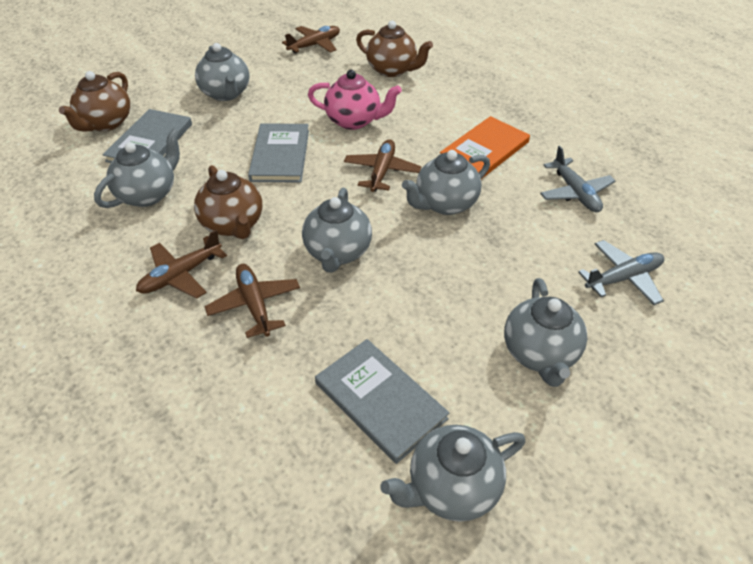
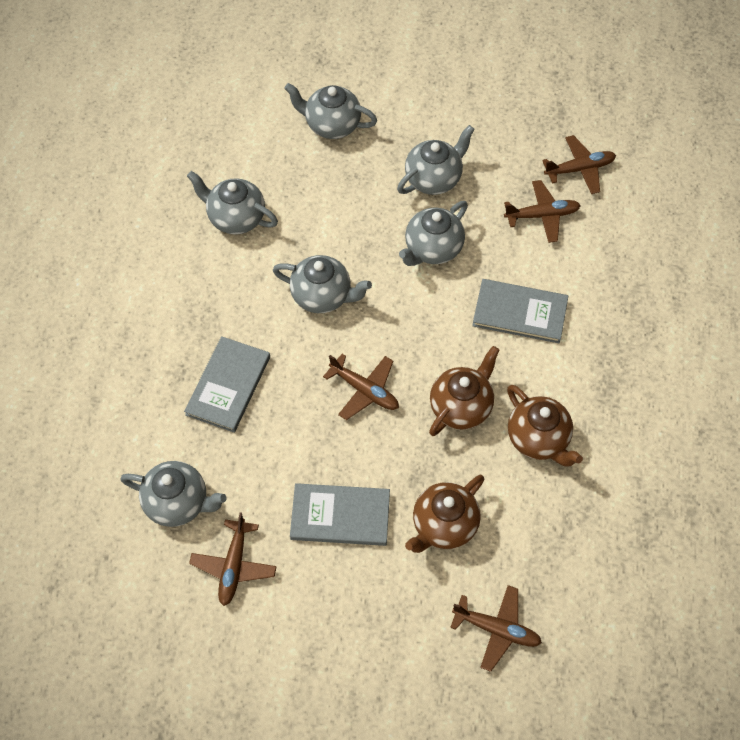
brown plane: [136,230,227,299] [205,264,300,338] [282,26,340,54] [344,139,421,192] = 4 -> [189,512,277,606] [323,354,399,420] [450,585,542,672] [504,180,581,243] [542,135,616,194] = 5
grey plane: [540,146,615,212] [578,240,664,305] = 2 -> none = 0
orange book: [440,116,530,178] = 1 -> none = 0
pink teapot: [308,70,402,130] = 1 -> none = 0

